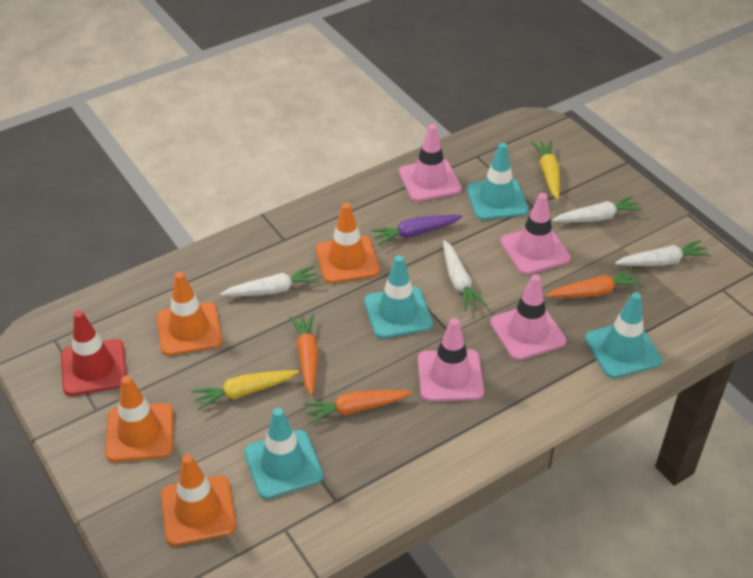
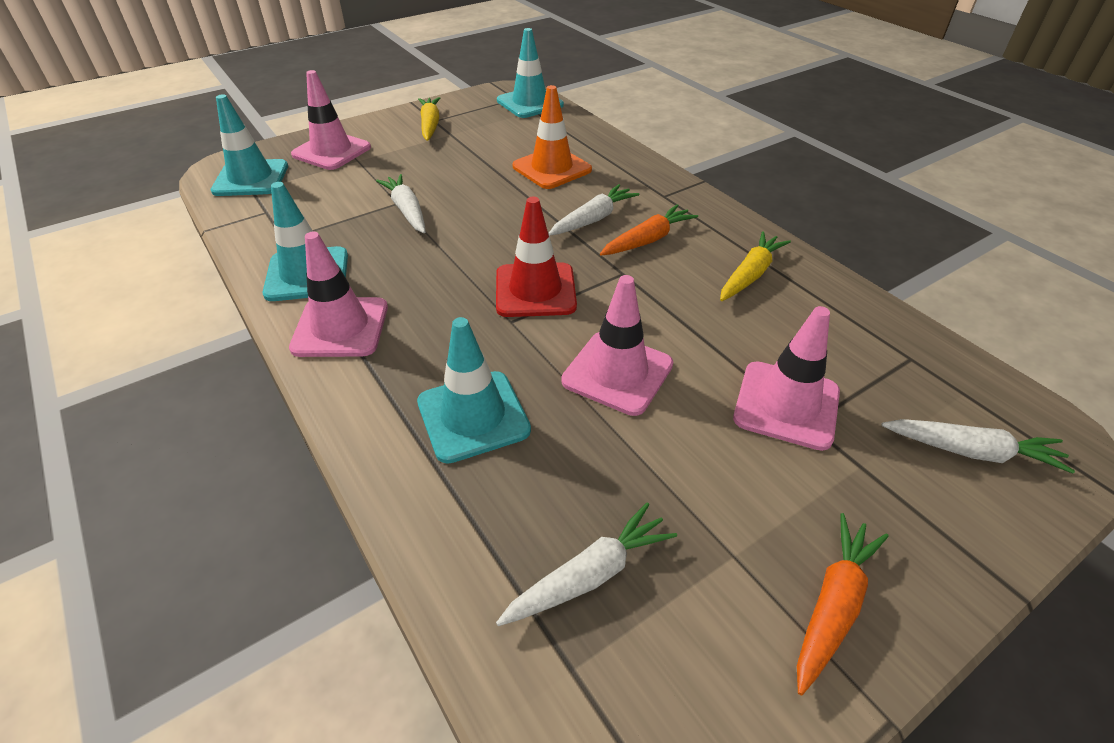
orange carrot: [290,313,318,395] [303,390,412,424] [546,268,643,298] = 3 -> [600,204,698,256] [797,513,889,695] = 2
orange traffic cone: [105,375,173,462] [157,272,222,356] [161,454,236,546] [316,203,380,284] = 4 -> [512,85,592,189] = 1
purple carrot: [371,215,462,246] = 1 -> none = 0

